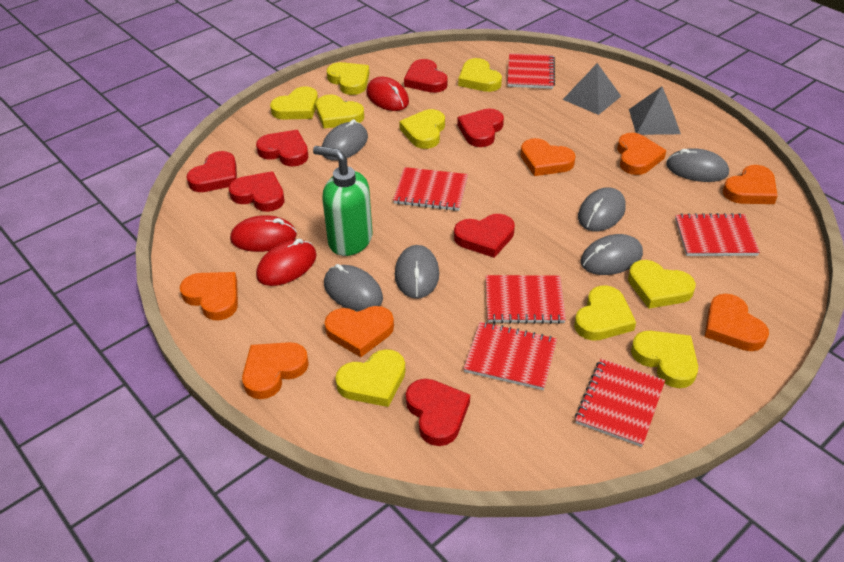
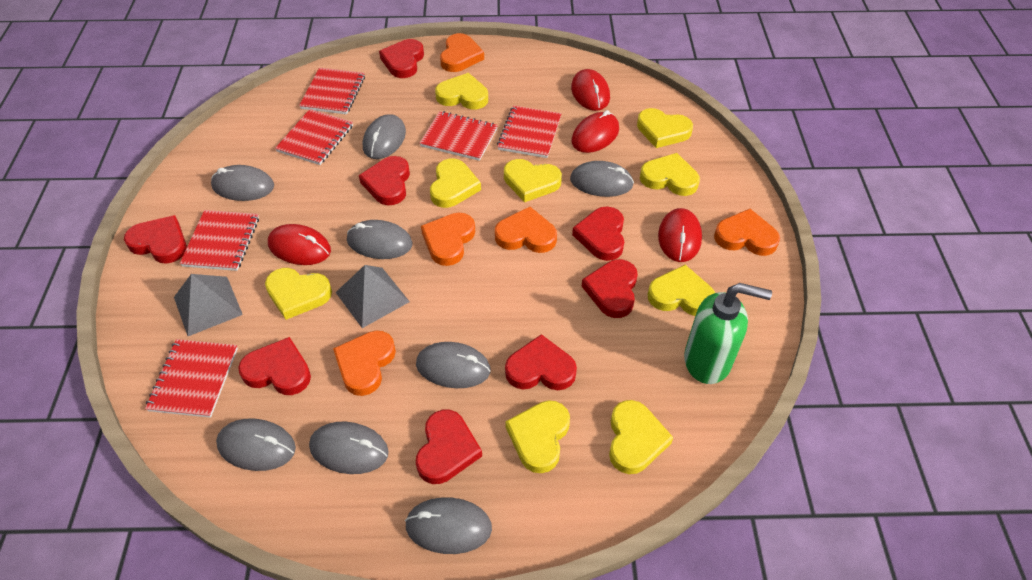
grey mouse: [322,119,368,160] [324,264,383,311] [395,245,439,299] [578,187,626,231] [581,234,643,275] [666,148,729,182] = 6 -> [211,165,274,201] [216,419,296,471] [309,422,389,474] [347,220,413,259] [363,114,406,159] [405,497,492,554] [416,342,491,388] [570,161,634,197] = 8
orange heart: [180,272,238,320] [242,342,309,399] [325,306,394,357] [520,138,576,176] [617,133,667,175] [705,294,769,351] [723,165,778,204] = 7 -> [333,331,396,396] [421,212,475,266] [440,33,484,72] [495,207,557,253] [714,209,780,256] = 5
red heart: [186,151,237,192] [229,171,285,212] [256,130,308,166] [404,59,448,93] [406,379,470,446] [454,214,515,258] [457,108,504,147] = 7 -> [124,215,187,264] [238,337,311,395] [359,156,410,205] [379,39,424,78] [416,410,482,484] [505,334,577,390] [572,206,624,261] [582,259,638,318] = 8
red mouse: [230,215,297,252] [256,239,317,286] [366,77,409,111] = 3 -> [268,224,331,265] [571,69,610,111] [571,110,619,153] [658,208,702,262] = 4

